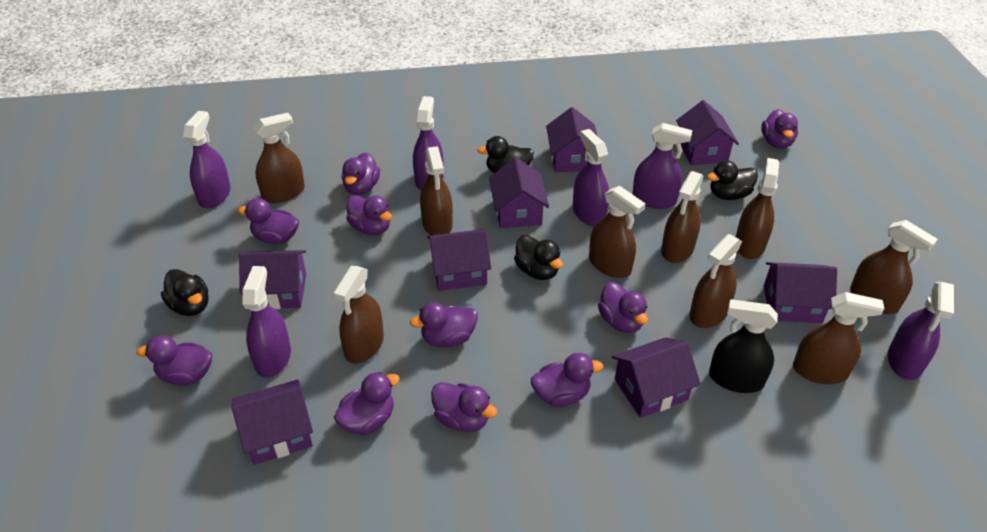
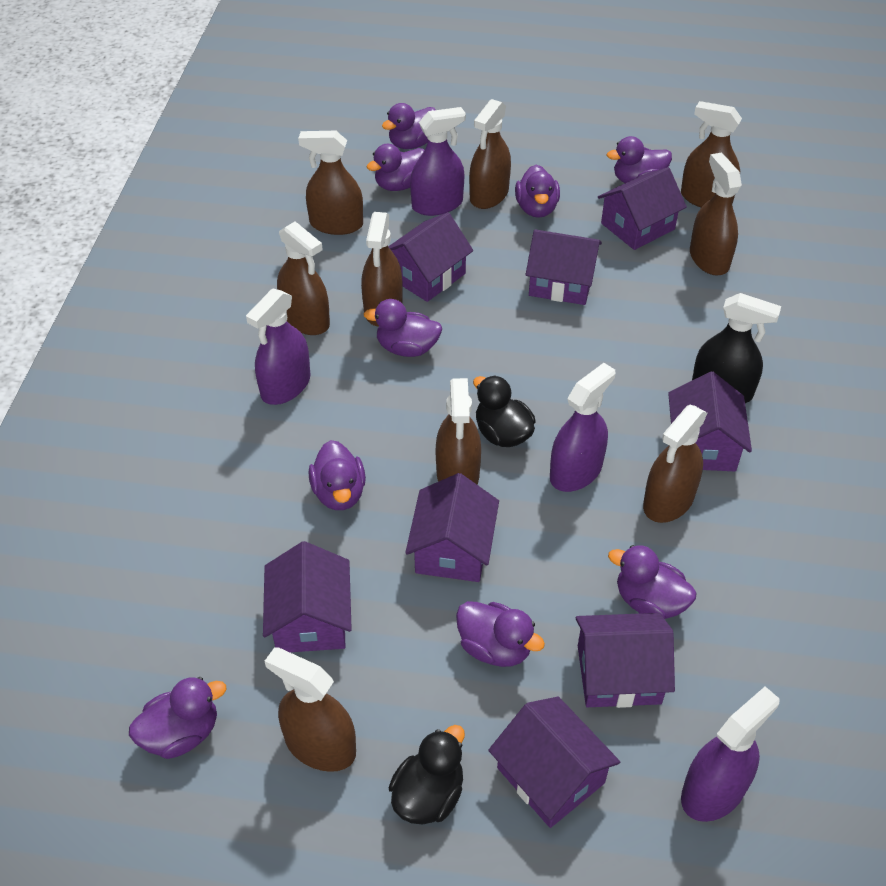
black duck: [161,269,209,316] [477,136,534,173] [514,235,563,280] [707,160,758,200] = 4 -> [389,725,465,825] [473,376,536,447] = 2
purple duck: [136,335,212,386] [238,198,299,244] [334,372,400,435] [342,152,380,195] [346,195,392,235] [410,302,478,347] [431,382,497,432] [531,353,603,407] [598,282,648,333] [761,109,798,149] = 10 -> [129,677,226,759] [309,440,366,510] [364,299,442,357] [366,144,424,191] [382,103,435,149] [456,601,545,667] [515,165,560,218] [607,136,672,183] [608,545,696,619] = 9
purple spray bottle: [183,111,231,208] [242,266,291,378] [413,96,444,190] [573,129,609,226] [632,123,692,209] [888,282,954,380] = 6 -> [246,289,310,405] [410,107,466,216] [550,363,615,492] [681,686,779,822] = 4

